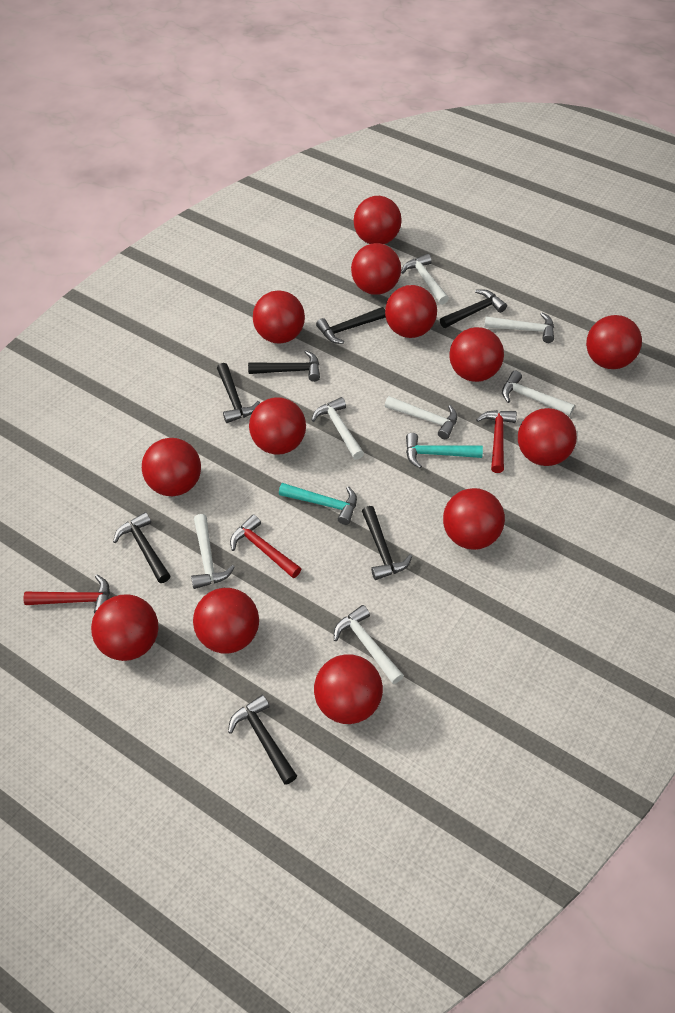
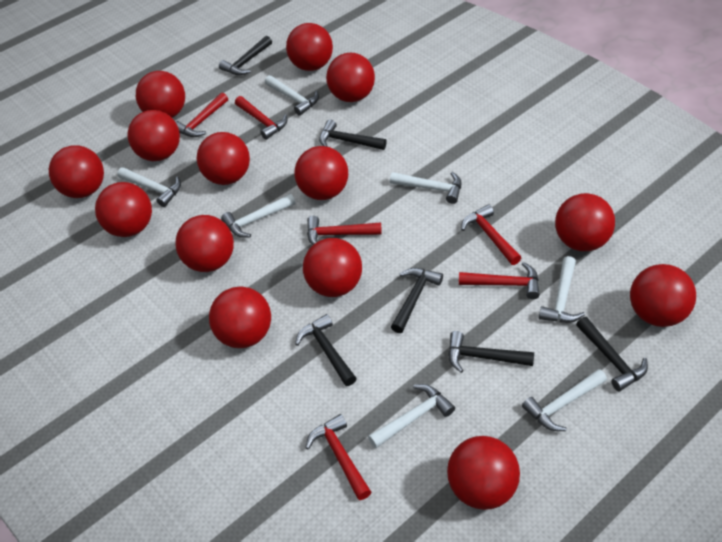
black hammer: [113,512,170,583] [217,363,260,423] [228,695,297,785] [248,350,320,382] [316,307,386,344] [362,506,412,580] [440,289,507,328] = 7 -> [219,36,272,75] [295,314,357,386] [319,120,387,150] [391,268,443,333] [448,331,534,373] [576,317,648,391] = 6
red ball: [91,594,159,661] [142,438,201,497] [193,588,259,654] [249,397,306,455] [253,290,305,344] [314,654,383,724] [351,243,401,295] [354,196,402,244] [385,285,437,338] [443,488,505,550] [450,327,504,382] [518,408,577,466] [586,315,642,369] = 13 -> [49,145,104,198] [95,182,152,237] [128,110,180,161] [136,71,185,118] [175,215,234,272] [197,132,250,185] [209,286,271,348] [286,23,333,71] [294,146,348,200] [303,238,362,297] [326,52,375,102] [447,436,520,510] [555,193,615,251] [630,264,696,327] = 14
red hammer: [23,575,110,614] [230,514,301,578] [476,410,517,473] = 3 -> [175,93,228,137] [235,96,287,140] [305,414,371,500] [307,216,382,245] [459,262,540,299] [461,204,521,265] = 6
turquoise hammer: [279,483,357,525] [406,433,483,468] = 2 -> none = 0

